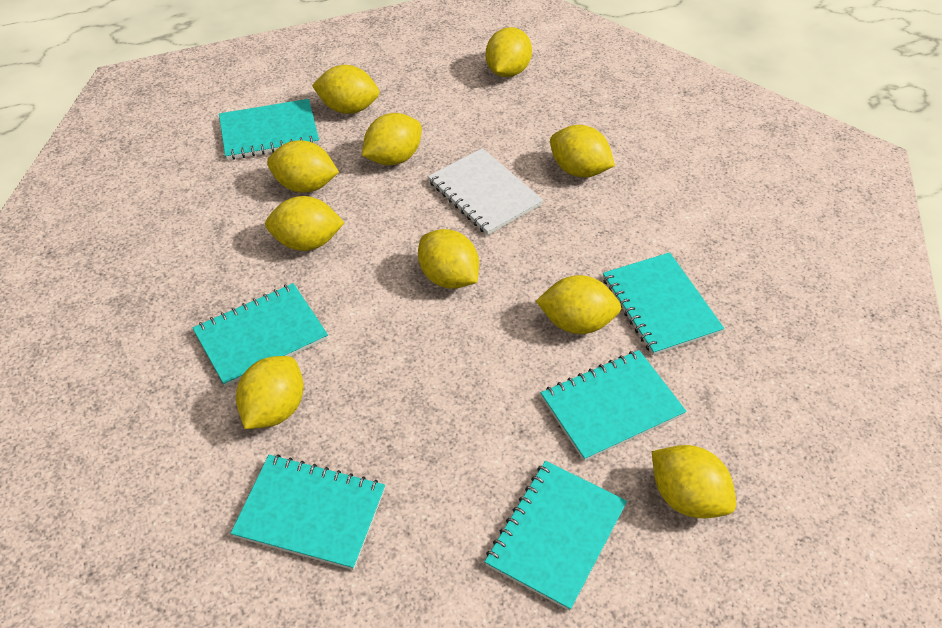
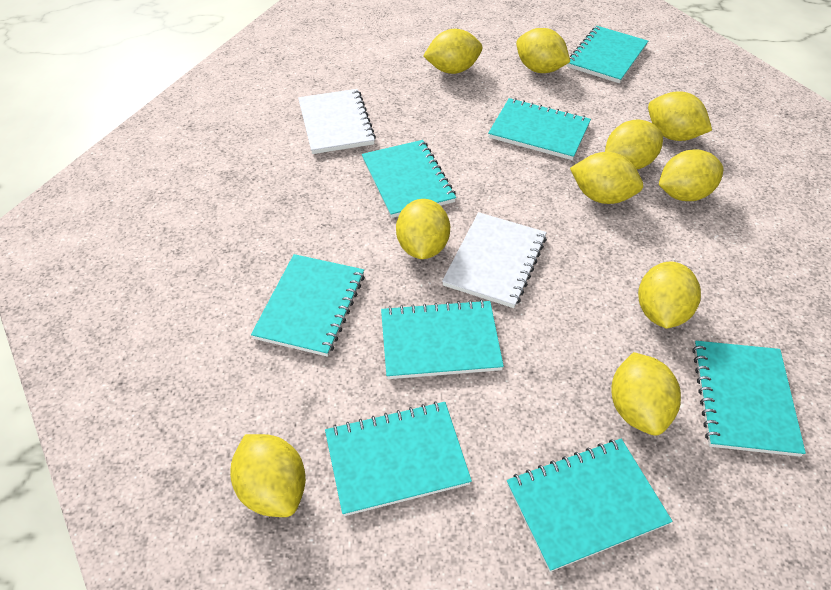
turquoise notebook: [192,283,328,387] [219,99,319,160] [231,454,385,570] [485,461,627,611] [541,350,686,461] [603,252,724,355] = 6 -> [251,254,365,357] [325,401,472,516] [362,140,456,218] [381,299,504,379] [488,98,591,160] [507,439,673,572] [567,26,648,83] [692,341,806,457] = 8
white notebook: [428,148,543,235] = 1 -> [298,89,376,154] [442,212,547,308] = 2

